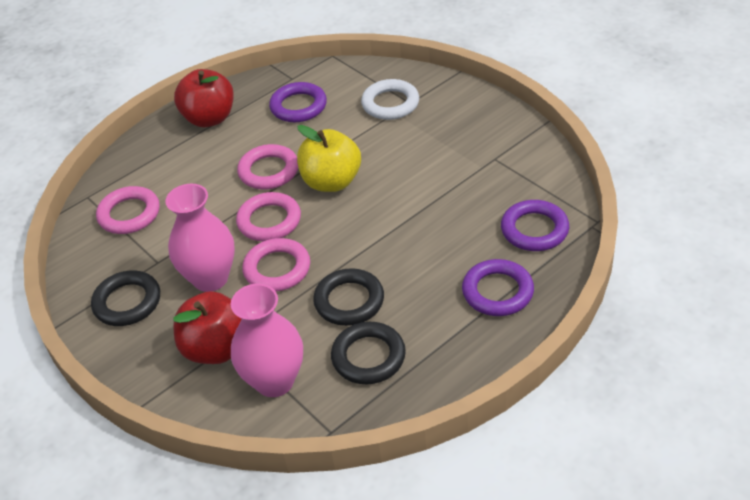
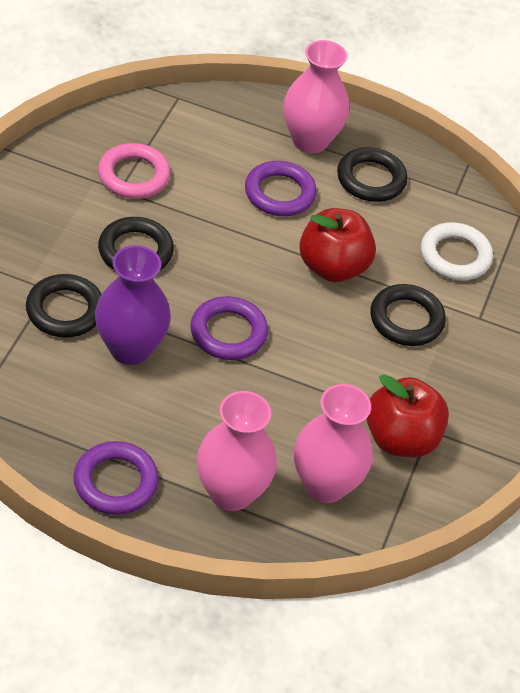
black ring: [91,270,160,326] [313,268,384,326] [331,322,406,384] = 3 -> [26,274,102,337] [98,217,174,270] [337,147,408,202] [370,284,446,346] = 4
pink ring: [96,186,160,234] [236,192,301,241] [237,144,298,189] [242,238,310,292] = 4 -> [98,143,171,199] = 1
pink vase: [165,184,235,292] [231,283,303,397] = 2 -> [197,391,277,511] [284,40,349,153] [294,384,373,503] = 3
purple vase: none = 0 -> [95,245,171,365] = 1
yellow apple: [297,125,361,192] = 1 -> none = 0

